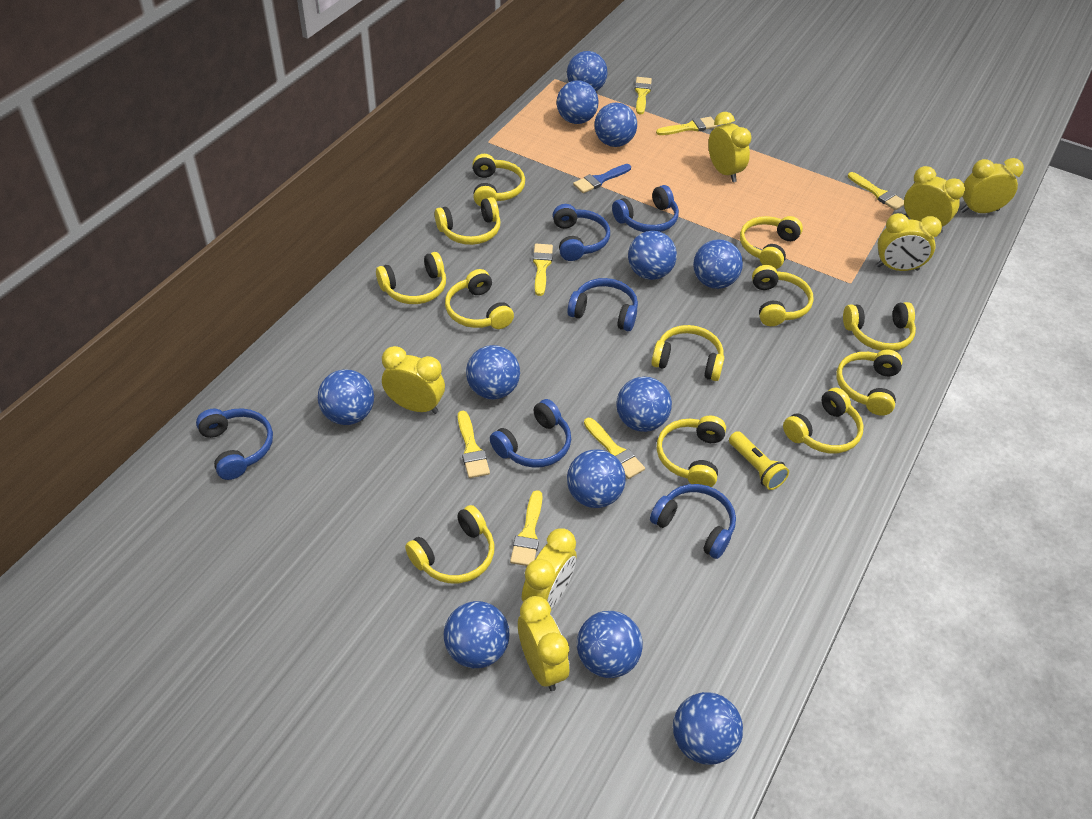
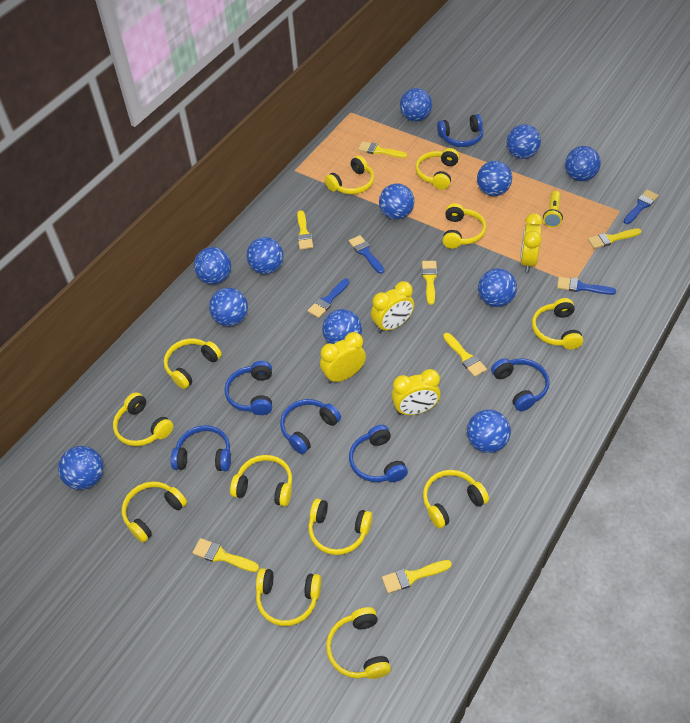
blue brush: [573,164,631,193] = 1 -> [307,279,350,318] [349,235,384,274] [557,277,616,295] [624,190,659,224] = 4
yellow clock: [382,346,445,414] [518,596,569,691] [522,528,576,608] [708,112,752,182] [876,213,942,271] [904,166,965,233] [961,158,1024,213] = 7 -> [320,332,366,384] [371,281,414,333] [392,369,441,415] [520,213,543,272] = 4

